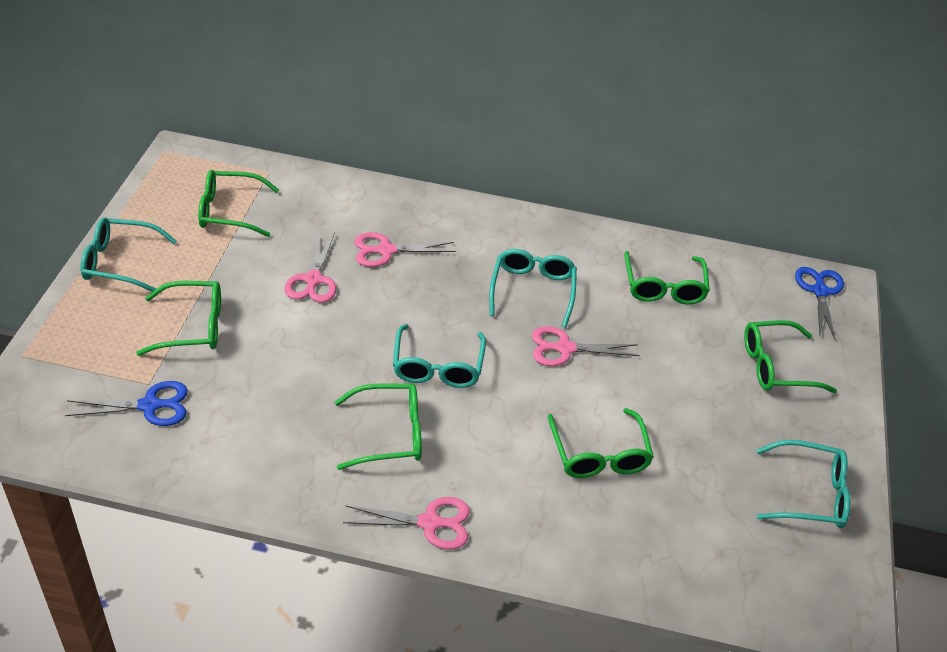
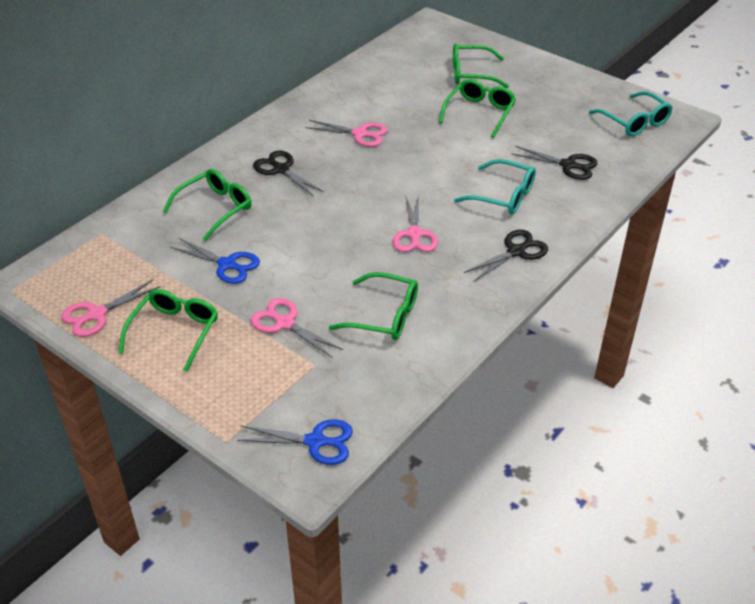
black scissors: none = 0 -> [253,151,324,197] [464,230,548,281] [512,146,598,180] = 3
green glasses: [136,281,221,356] [198,170,279,237] [335,383,422,470] [548,408,654,478] [624,251,710,305] [744,320,837,393] = 6 -> [119,289,218,372] [163,169,252,241] [329,272,418,340] [439,79,516,138] [453,43,509,88] = 5
turquoise glasses: [80,218,177,292] [393,324,486,388] [489,249,577,328] [756,440,851,528] = 4 -> [454,159,536,214] [589,91,673,136] = 2

